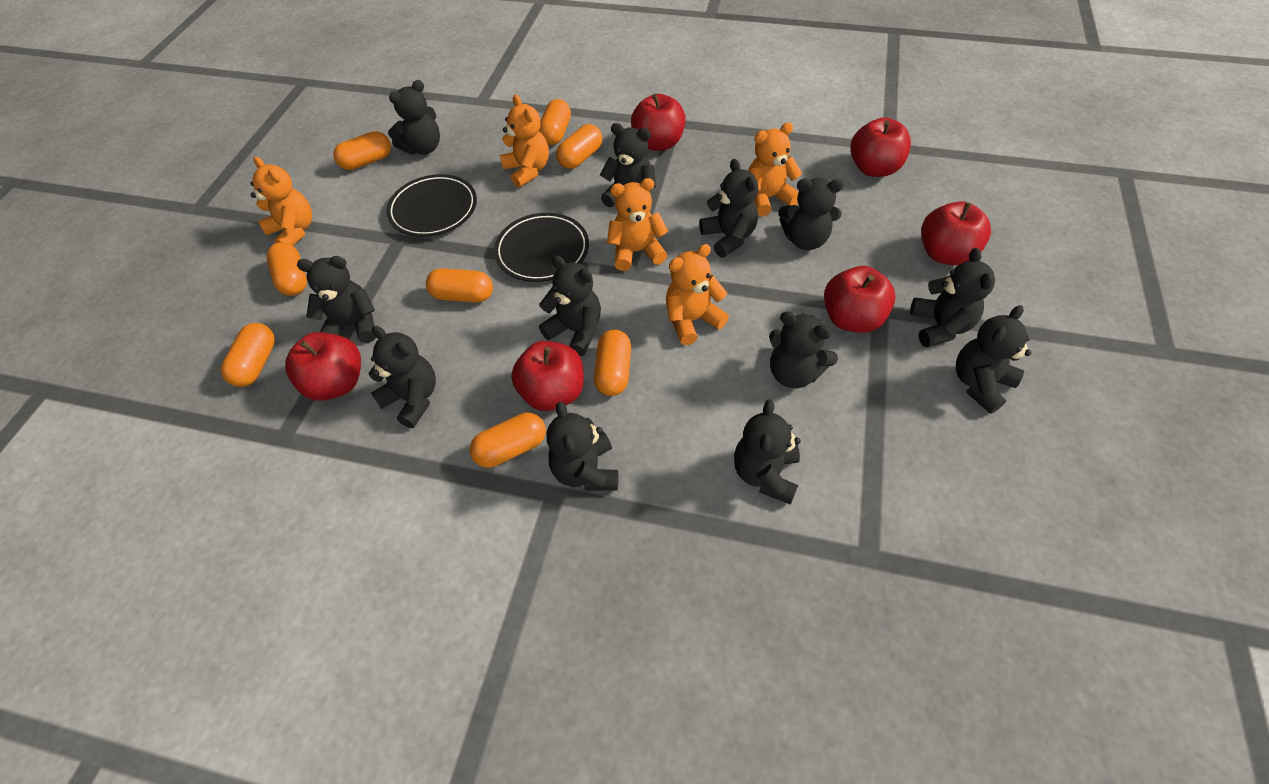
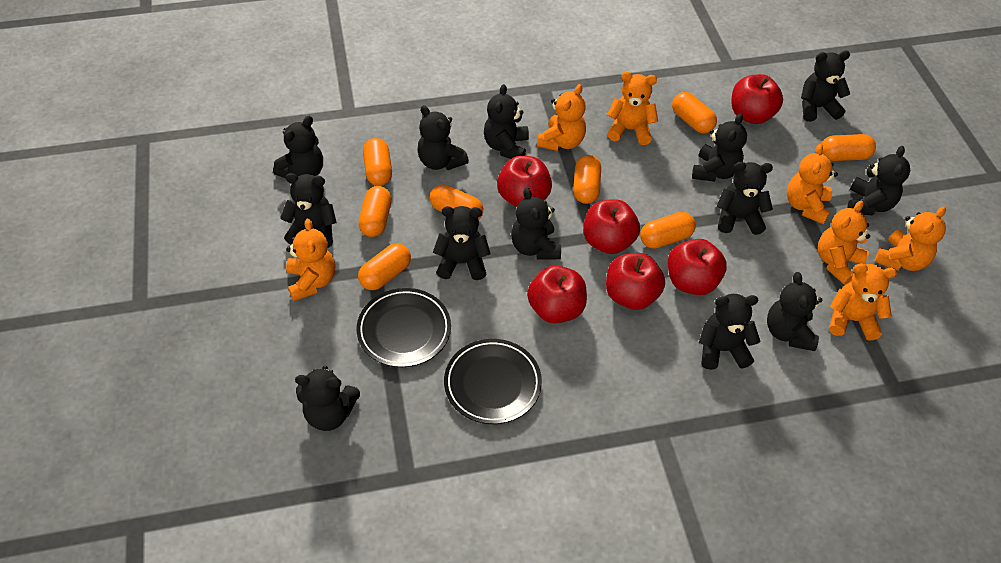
black teddy bear: [297,256,376,343] [368,326,436,428] [388,80,440,155] [539,256,601,356] [547,401,618,491] [600,123,656,207] [699,159,758,258] [734,399,801,505] [769,311,838,388] [778,178,843,250] [910,248,995,347] [956,305,1031,414] = 12 -> [273,116,323,178] [280,173,337,248] [295,366,360,431] [417,105,469,170] [433,206,491,280] [484,84,529,159] [511,188,561,259] [692,113,747,182] [699,294,760,370] [716,162,773,235] [767,272,823,351] [801,51,850,122] [847,146,910,215] = 13
orange teddy bear: [250,157,312,246] [500,94,549,188] [607,178,669,271] [666,244,729,345] [748,122,802,217] = 5 -> [286,219,335,301] [537,84,586,151] [607,72,658,145] [787,144,838,224] [818,201,870,285] [829,264,897,341] [875,206,946,271] = 7

